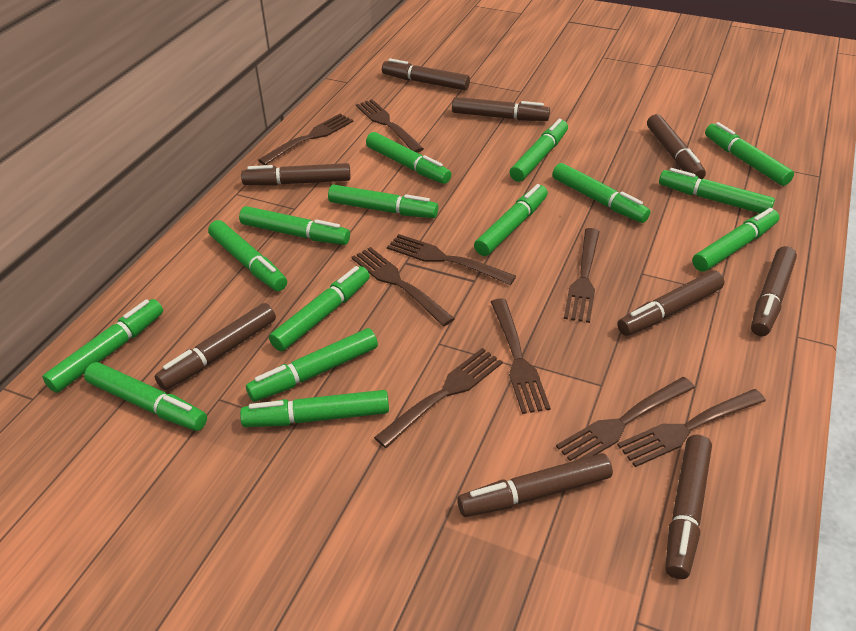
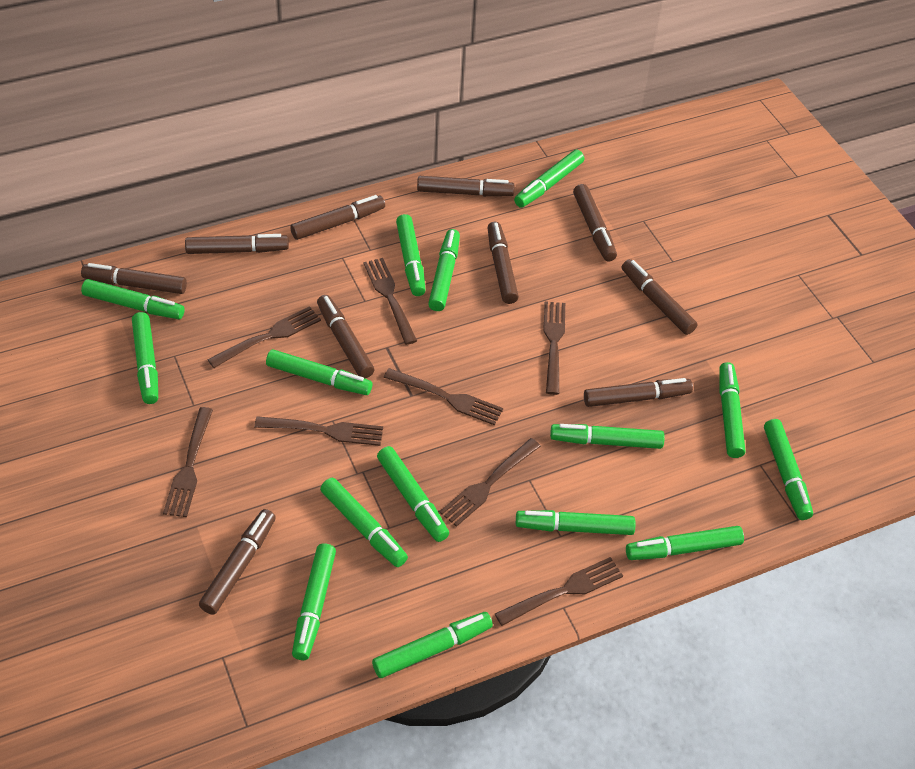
brown fork: [258,114,353,165] [351,247,455,326] [356,99,424,153] [374,348,503,448] [387,234,516,285] [491,298,551,414] [556,377,695,461] [564,228,600,323] [617,389,766,467] = 9 -> [163,407,213,517] [208,306,321,368] [254,416,383,446] [363,258,417,345] [383,368,503,425] [439,438,541,527] [495,557,623,626] [543,301,565,395] = 8
brown marker: [155,303,276,390] [241,163,351,186] [382,58,470,90] [452,97,550,121] [457,453,613,517] [617,270,724,336] [647,114,706,179] [665,435,712,579] [751,246,797,336] = 9 -> [81,263,187,294] [185,234,289,254] [199,509,276,615] [290,195,385,240] [317,295,374,378] [417,176,515,197] [487,222,519,304] [573,184,617,261] [584,378,693,407] [622,259,697,335] = 10

